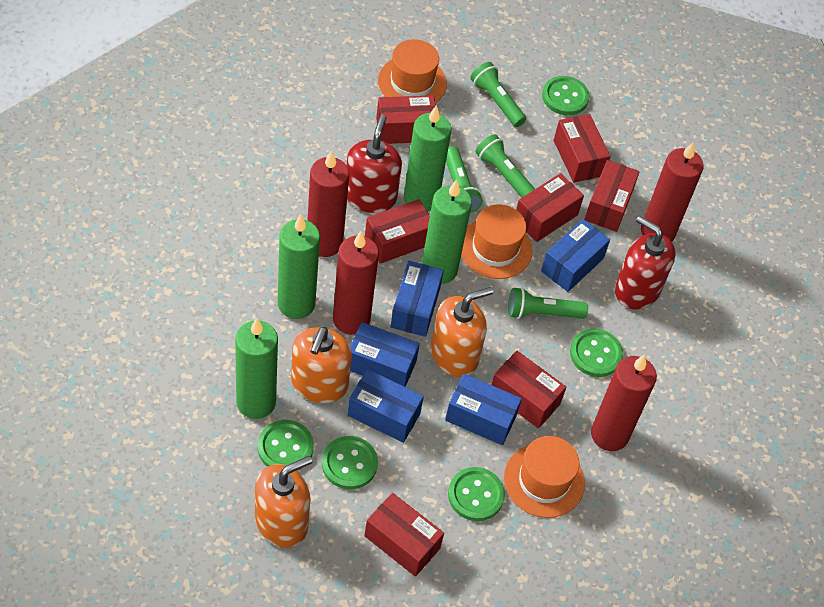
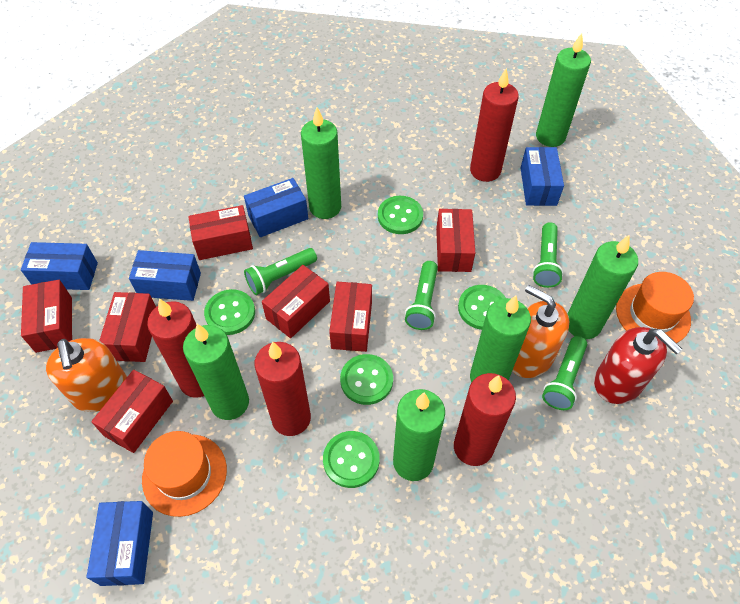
green candle: [235,318,278,419] [278,215,320,319] [404,105,451,212] [422,179,472,284] = 4 -> [183,324,249,420] [301,107,341,219] [393,389,445,481] [470,295,531,383] [536,33,591,147] [568,235,638,339] = 6
orange hat: [378,39,447,103] [461,205,533,279] [504,436,585,518] = 3 -> [142,431,227,517] [616,272,694,343] = 2
orange soap dispenser: [255,456,312,548] [291,326,352,403] [431,287,493,377] = 3 -> [46,338,127,412] [512,285,569,378] = 2
red soap dispenser: [347,114,402,213] [615,216,676,310] = 2 -> [594,327,682,404] = 1

